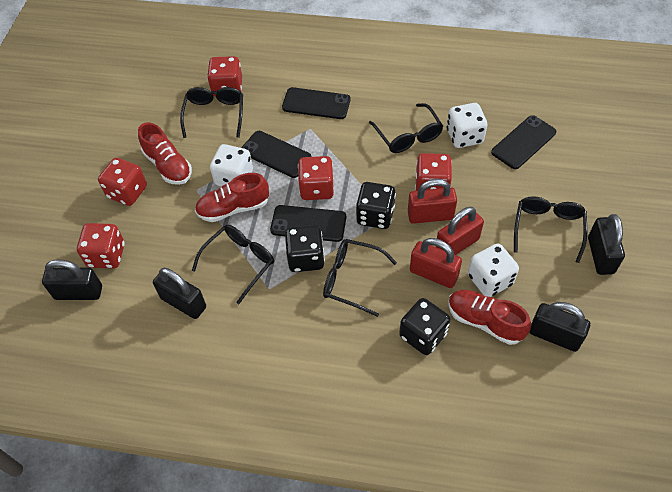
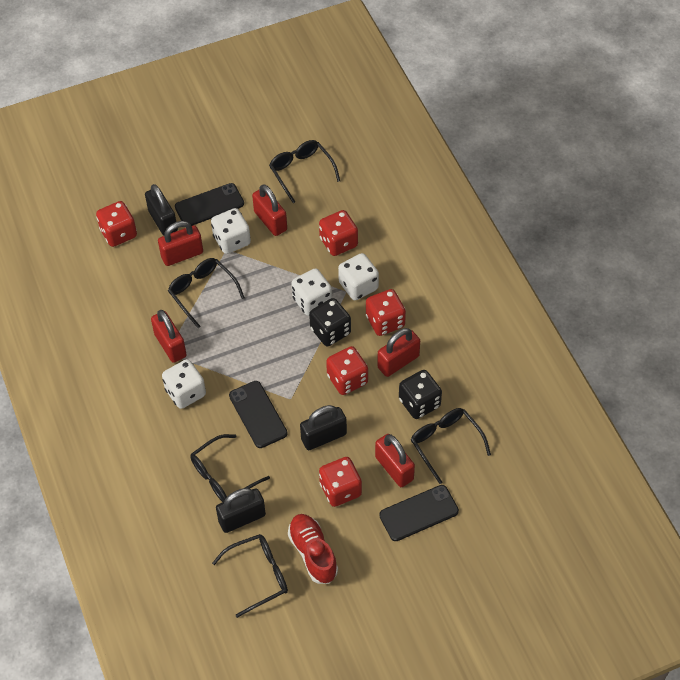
black dice: [285,225,325,272] [356,182,396,229] [399,298,451,355] = 3 -> [309,298,351,346] [399,370,442,419] = 2
black padlock: [42,259,102,300] [153,268,206,319] [529,302,590,352] [588,214,625,275] = 4 -> [145,184,178,236] [216,488,266,533] [300,405,347,450] = 3
black phone: [241,131,312,178] [270,205,346,242] [282,87,350,119] [491,115,556,169] = 4 -> [175,183,244,226] [229,381,288,448] [379,485,459,541] = 3
red padlock: [408,179,457,224] [410,238,462,288] [436,207,484,255] = 3 -> [151,310,187,363] [158,221,203,266] [252,184,287,236] [375,434,415,487] [377,328,420,377] = 5
red shoe: [138,122,192,185] [195,173,269,222] [448,290,531,345] = 3 -> [288,514,338,584] = 1
white dice: [210,144,253,187] [447,103,487,148] [468,244,519,297] = 3 -> [162,359,206,409] [211,208,251,254] [291,268,332,316] [338,253,379,300] = 4

